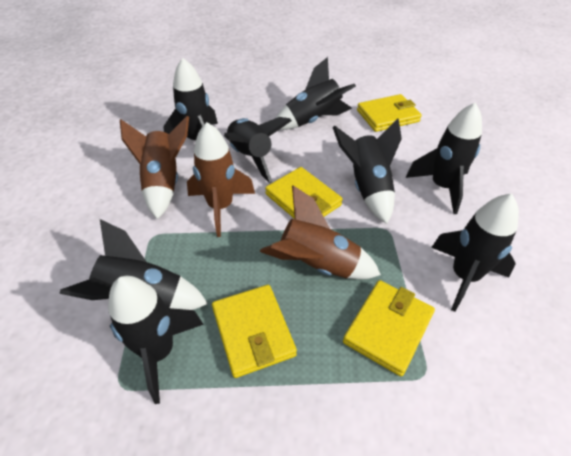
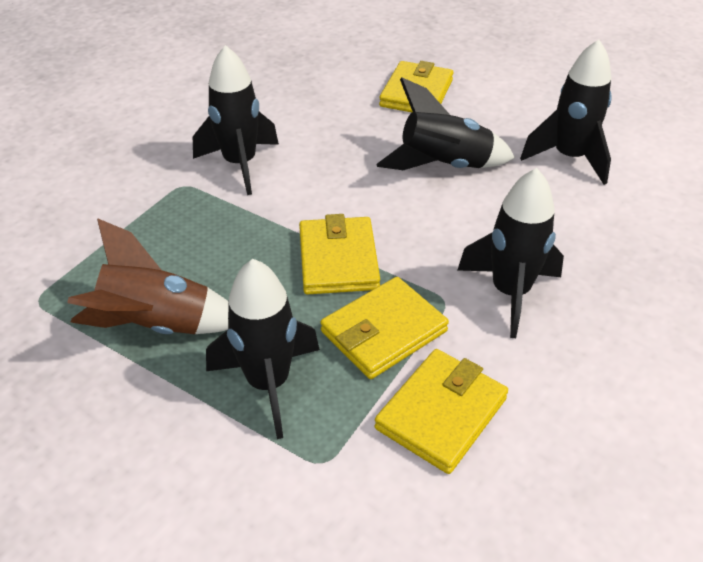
black rocket: [59,219,208,310] [108,276,204,404] [163,58,218,140] [224,117,292,183] [276,57,356,130] [333,119,402,224] [405,102,482,214] [431,194,519,312] = 8 -> [193,45,279,195] [206,259,320,439] [377,78,515,170] [458,168,564,338] [520,39,612,185] = 5
brown rocket: [120,116,189,219] [187,122,255,237] [260,185,381,279] = 3 -> [67,218,228,334] = 1

